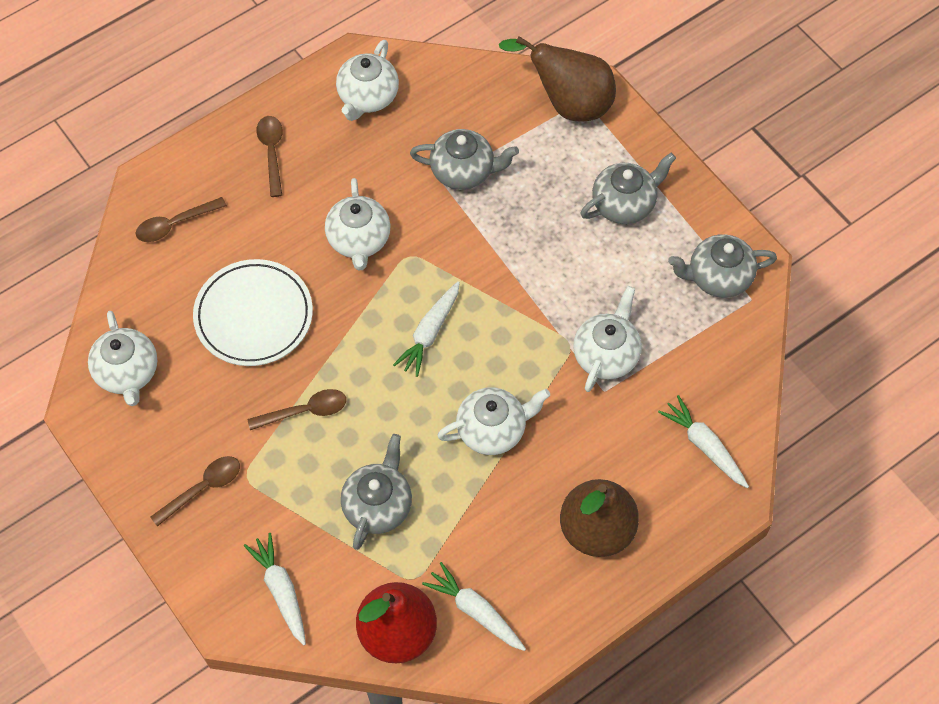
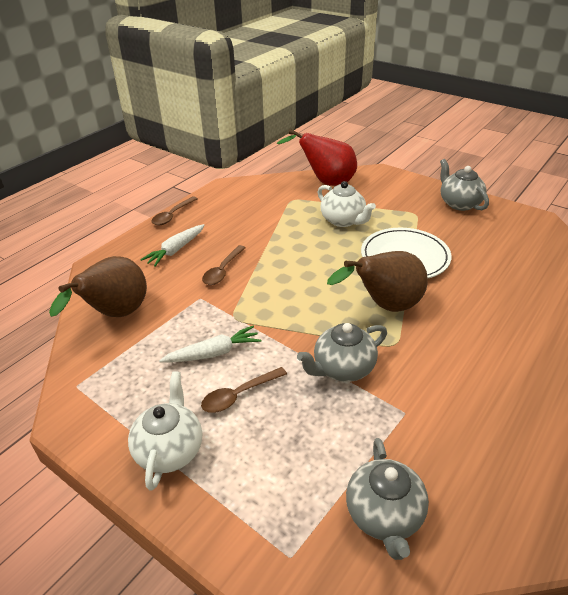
brown spoon: [136,197,227,242] [150,456,240,527] [247,389,346,430] [256,116,283,197] = 4 -> [151,196,198,225] [201,367,287,413] [202,245,246,285] = 3
grey teapot: [341,434,412,550] [410,129,519,190] [580,153,676,224] [668,234,777,298] = 4 -> [297,323,387,382] [346,438,429,560] [440,159,489,211] = 3
white carrot: [244,533,306,645] [393,281,460,377] [422,562,526,651] [658,395,749,488] = 4 -> [140,224,205,267] [159,326,261,363] = 2
white teapot: [88,311,157,406] [325,178,391,270] [336,40,399,121] [437,388,550,455] [573,286,642,392] = 5 -> [128,371,202,491] [318,181,376,227] = 2

